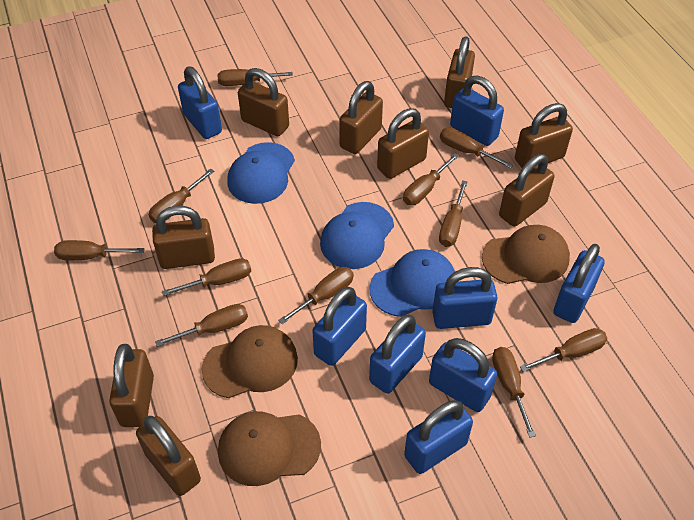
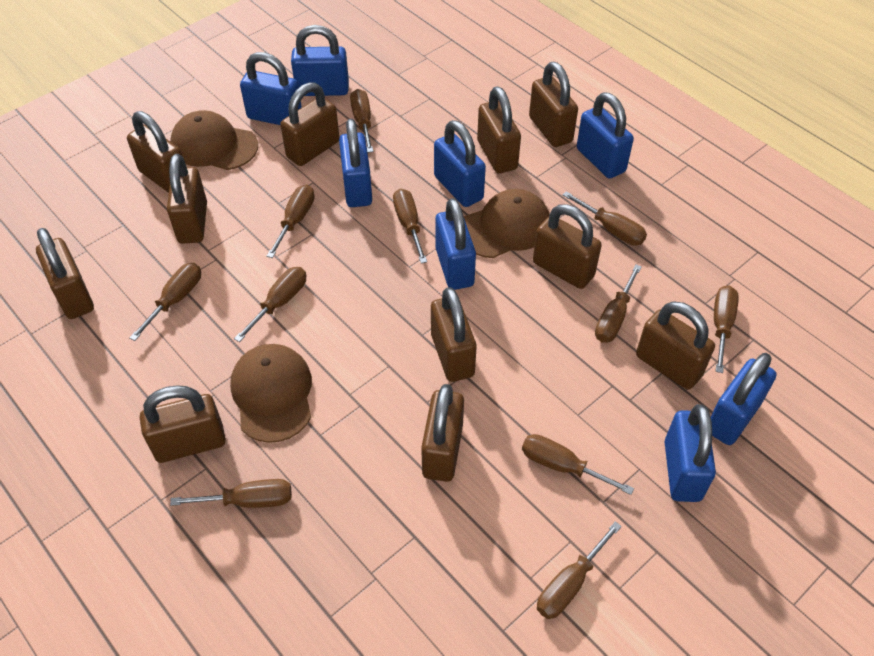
blue cap: [227,142,295,204] [320,202,394,269] [369,249,455,317] = 3 -> none = 0
brown padlock: [109,344,154,427] [136,416,201,496] [152,206,215,269] [238,68,289,136] [339,81,383,154] [377,108,429,179] [444,36,475,108] [499,154,555,227] [515,103,573,168] = 9 -> [36,228,94,319] [127,111,183,193] [140,385,226,463] [167,154,207,243] [280,82,340,166] [421,384,464,482] [431,287,477,382] [477,87,521,173] [529,62,578,147] [533,204,602,289] [636,302,715,390] = 11

